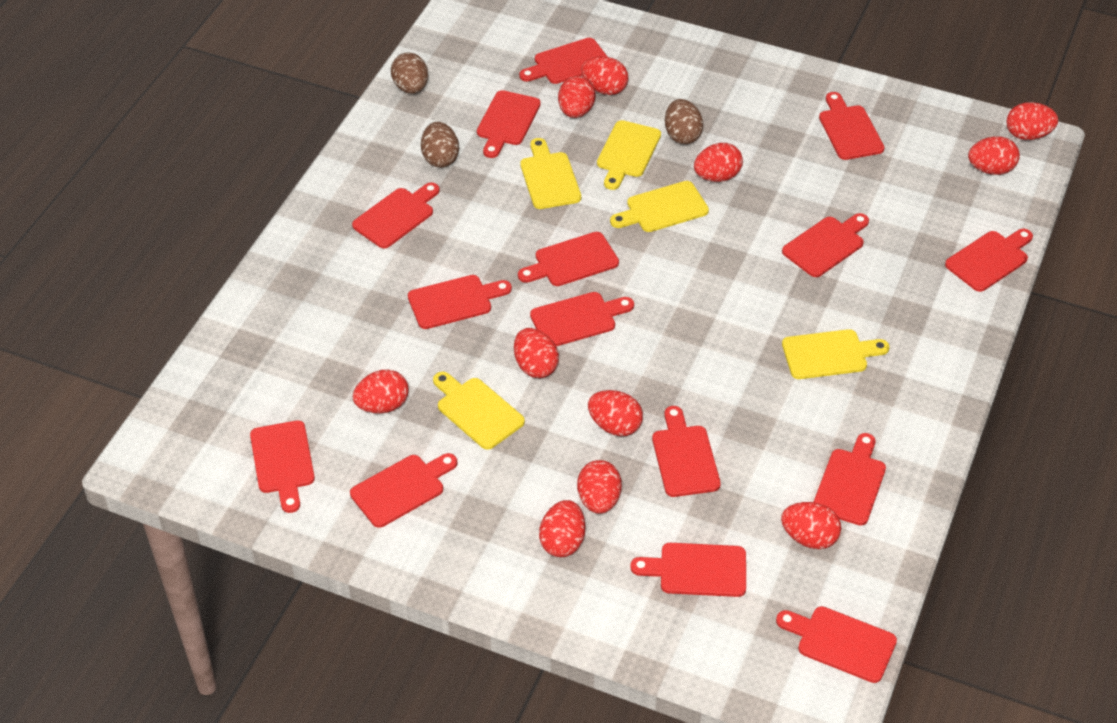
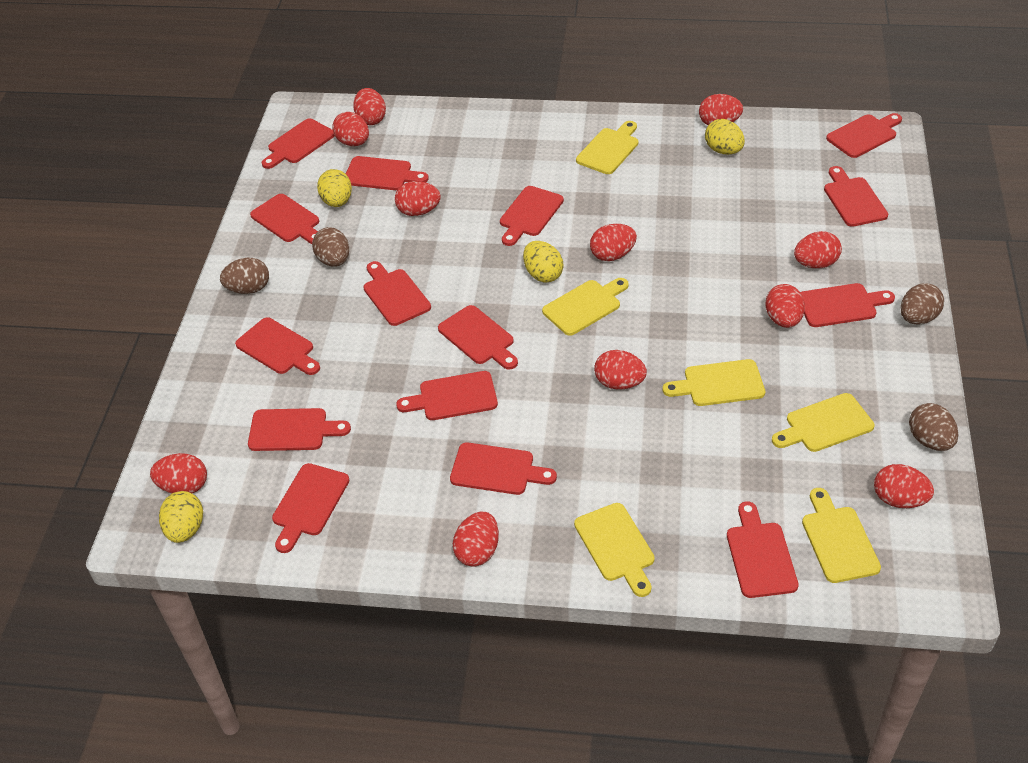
brown egg: [391,52,428,94] [421,122,459,168] [665,99,703,144] = 3 -> [220,257,269,294] [312,227,349,267] [901,283,944,325] [909,403,959,451] = 4
yellow cutting board: [433,372,525,450] [520,138,581,209] [597,120,661,190] [610,181,709,232] [782,329,890,379] = 5 -> [542,278,629,336] [574,503,655,597] [576,121,639,174] [663,359,765,406] [772,393,874,452] [802,488,881,583] = 6
yellow egg: none = 0 -> [159,491,203,543] [317,169,352,207] [523,241,563,283] [705,119,745,154] = 4

